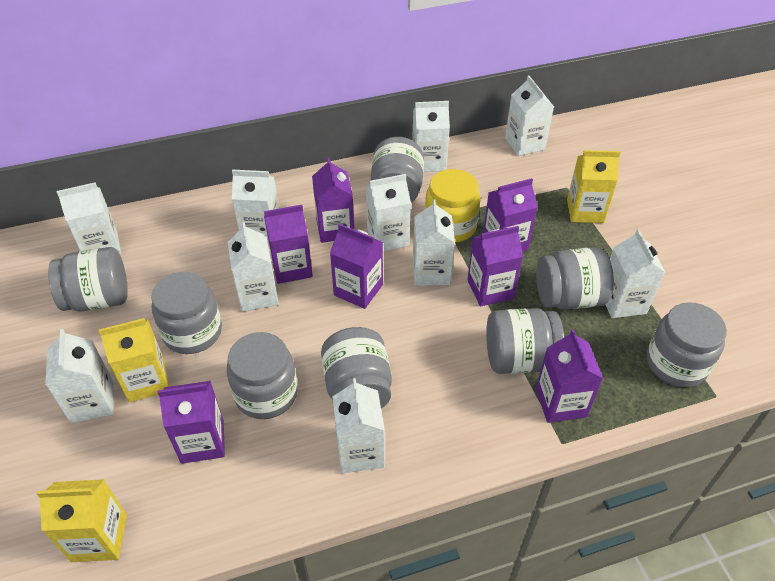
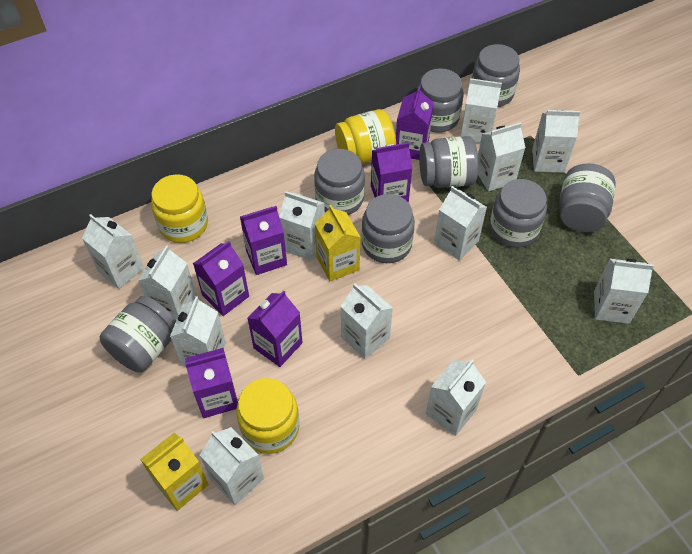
purple carton: [157,381,225,464] [264,205,313,284] [312,157,354,243] [330,224,383,309] [467,226,523,307] [483,178,538,252] [536,329,603,423] = 7 -> [185,348,238,418] [193,241,249,316] [240,206,287,275] [247,290,303,367] [371,142,412,203] [396,86,434,160] = 6
white carton: [45,329,114,423] [57,182,121,254] [228,222,279,312] [232,170,279,243] [333,378,385,473] [366,174,411,251] [412,101,450,172] [413,199,455,286] [505,75,554,156] [605,229,665,318] = 10 -> [82,214,144,289] [138,245,196,320] [170,296,226,367] [200,427,264,505] [279,191,325,261] [340,283,393,359] [426,360,486,436] [434,186,487,261] [460,78,502,143] [478,122,526,191] [532,110,580,173] [594,259,654,324] = 12
yellow carton: [37,479,127,562] [99,318,169,402] [567,150,621,223] = 3 -> [140,433,209,511] [314,205,361,281] = 2
yellow jar: [425,169,481,243] = 1 -> [151,174,208,243] [236,378,299,454] [335,109,396,164] = 3

